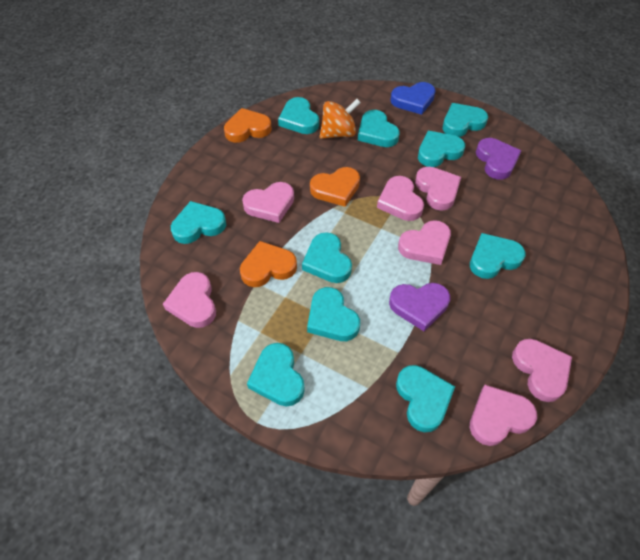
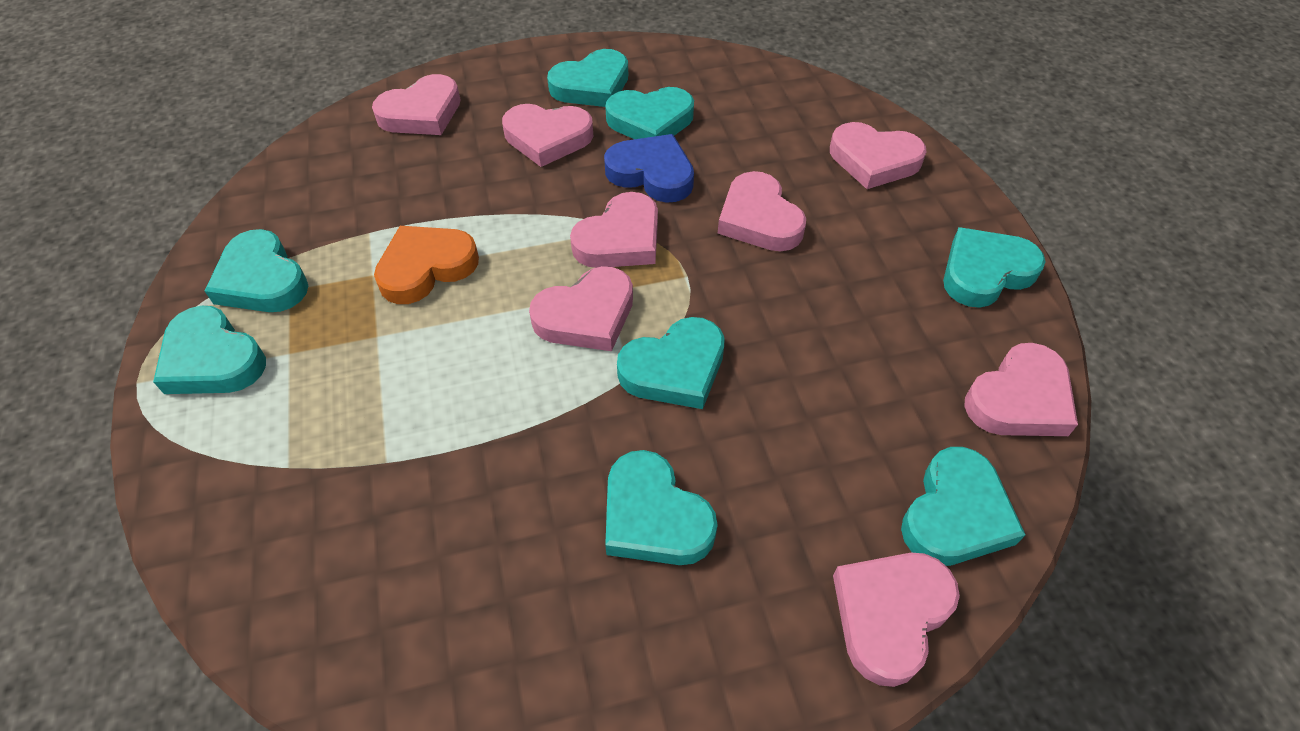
orange heart: [224,108,272,143] [240,241,297,287] [310,167,360,207] = 3 -> [374,226,479,304] = 1
orange spinning top: [320,99,361,139] = 1 -> none = 0
pink heart: [163,272,216,328] [242,182,294,223] [377,176,424,221] [398,220,451,265] [415,167,461,211] [470,385,537,446] [512,339,572,402] = 7 -> [372,74,461,135] [502,104,594,167] [529,266,633,351] [570,192,658,268] [718,171,806,251] [830,122,926,189] [833,553,960,687] [964,343,1078,436] = 8
purple heart: [389,283,450,331] [476,138,521,180] = 2 -> none = 0
turquoise heart: [171,201,226,244] [247,343,305,406] [278,97,319,134] [302,232,352,283] [307,287,360,341] [358,110,400,147] [396,365,455,432] [418,131,465,167] [443,103,488,137] [470,233,526,279] = 10 -> [153,306,266,394] [205,229,308,312] [547,49,628,107] [605,87,694,139] [605,450,718,565] [617,317,725,409] [901,447,1025,566] [943,227,1046,308] = 8

